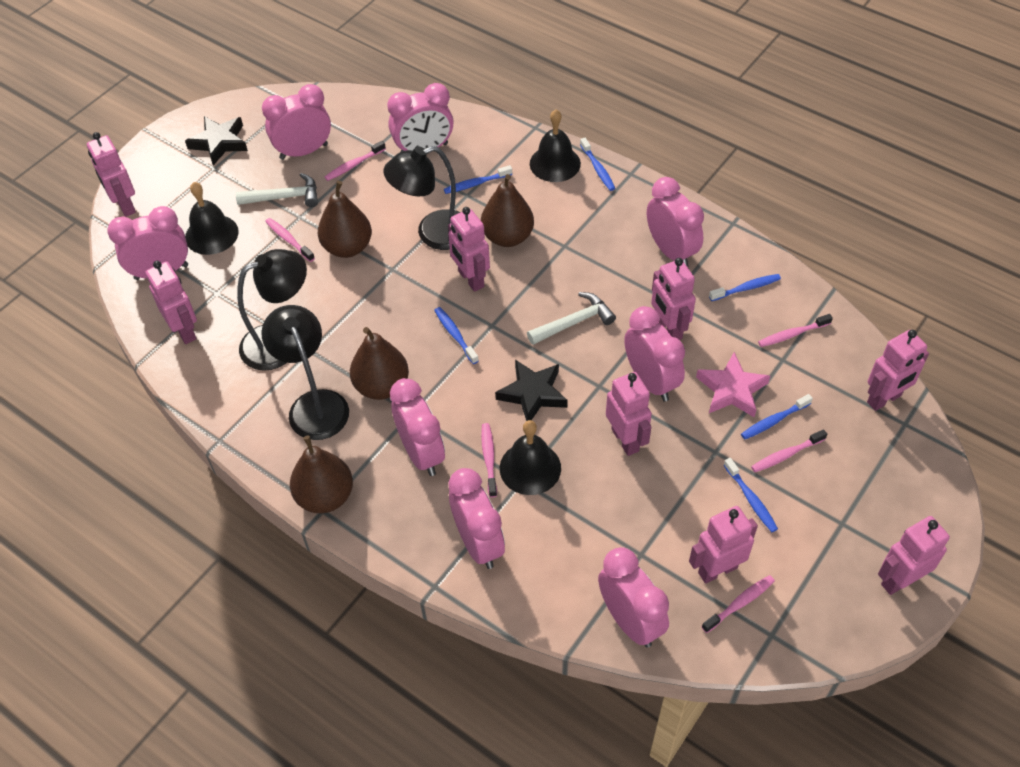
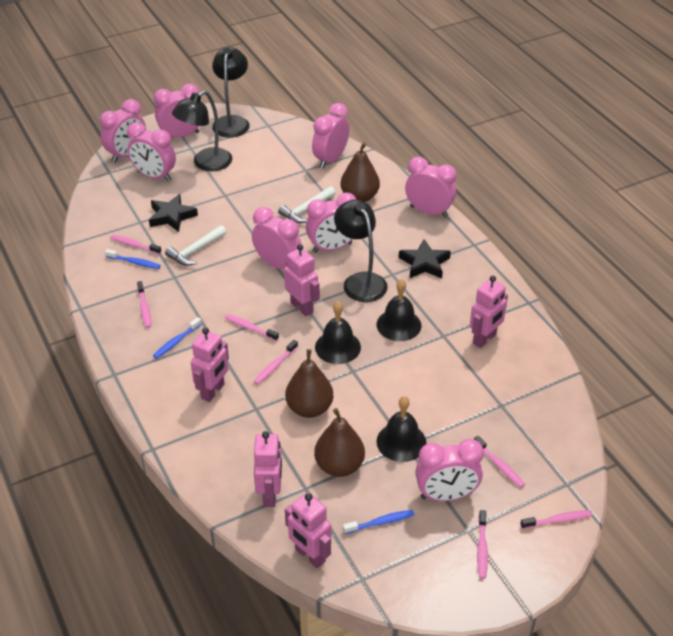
blue toothbrush: [434,307,479,364] [444,165,512,194] [580,138,615,191] [709,274,781,301] [724,458,778,532] [741,394,813,439] = 6 -> [105,249,161,269] [153,317,202,359] [343,510,414,534] = 3
brown pear: [290,436,353,513] [318,181,372,258] [350,327,409,400] [481,174,534,247] = 4 -> [285,349,333,418] [314,408,365,477] [341,143,380,202] = 3
pink robot: [87,132,136,217] [145,261,197,344] [448,207,490,292] [606,372,652,456] [651,258,696,340] [689,506,758,584] [867,330,929,411] [878,516,950,595] = 8 -> [191,328,229,402] [254,431,282,507] [284,244,320,316] [285,492,331,568] [470,276,508,348] = 5
pink star: [696,352,770,417] = 1 -> none = 0
pink toothbrush: [265,218,315,262] [325,141,386,181] [481,423,497,498] [702,575,775,633] [751,429,827,472] [758,314,833,347] = 6 -> [110,235,162,254] [137,281,151,328] [225,314,279,341] [253,340,298,384] [474,436,525,488] [477,510,488,579] [520,510,592,529] = 7

